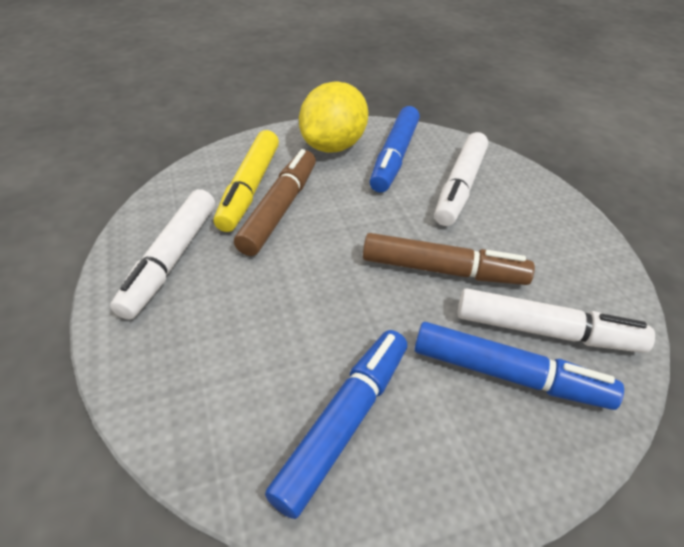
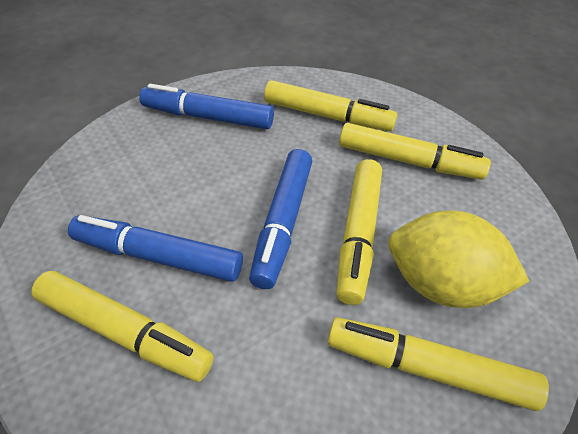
brown marker: [234,149,316,256] [363,233,535,285] = 2 -> none = 0
white marker: [110,189,215,320] [434,132,488,226] [458,288,655,353] = 3 -> none = 0
yellow marker: [214,130,279,232] = 1 -> [31,271,214,382] [264,80,397,131] [327,317,549,411] [336,159,382,305] [339,123,491,180] = 5

